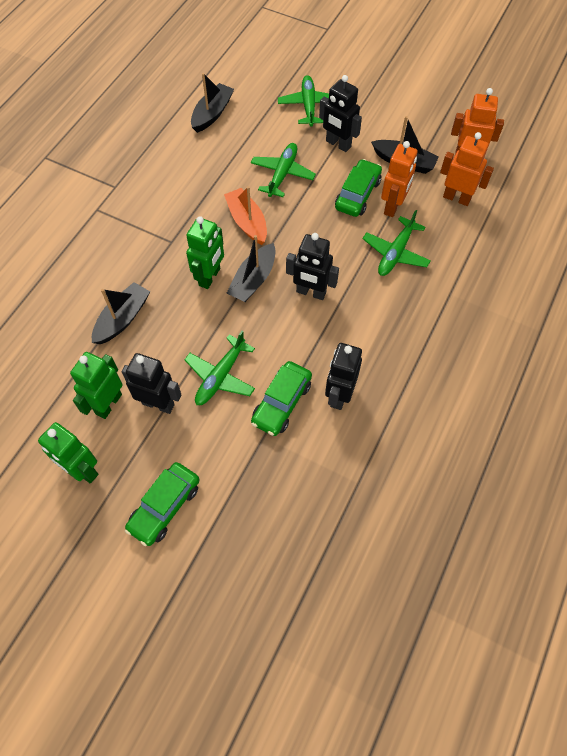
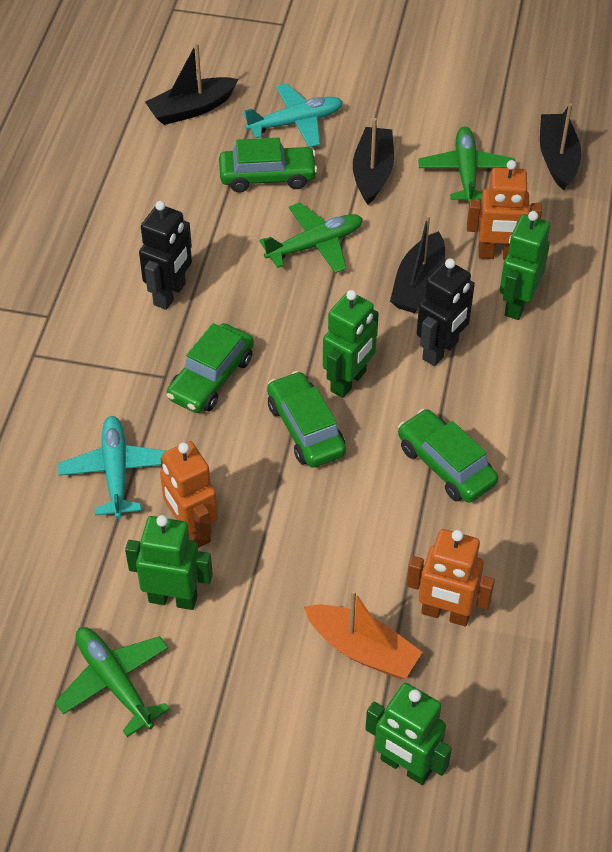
black robot: [122,353,181,414] [286,233,339,300] [319,75,362,152] [325,343,362,410] = 4 -> [139,201,192,310] [417,258,475,366] = 2
green car: [125,462,200,546] [251,361,312,436] [335,159,382,217] = 3 -> [166,323,254,413] [219,138,318,192] [267,371,346,468] [398,409,498,503] = 4
green plane: [184,331,255,405] [251,143,316,197] [278,75,329,127] [363,210,431,276] = 4 -> [55,627,170,737] [259,202,363,273] [418,127,515,204] = 3
green robot: [38,422,98,484] [70,352,122,419] [186,216,224,289] = 3 -> [125,515,213,610] [323,290,379,398] [365,683,452,785] [500,211,550,320] = 4
turquoise plane: none = 0 -> [58,416,166,519] [243,83,343,147] = 2

